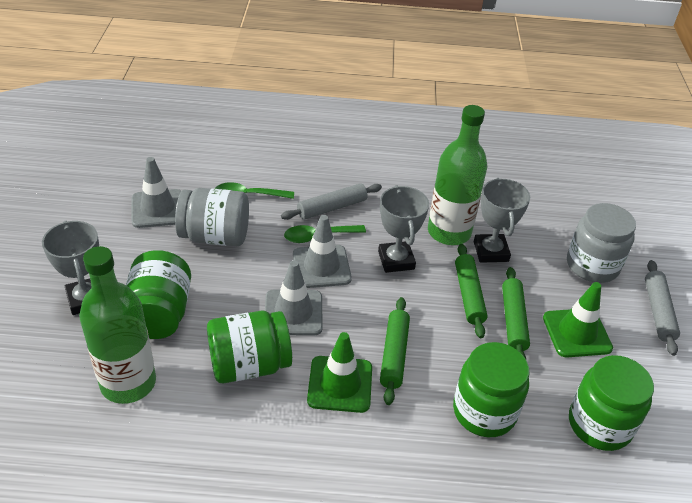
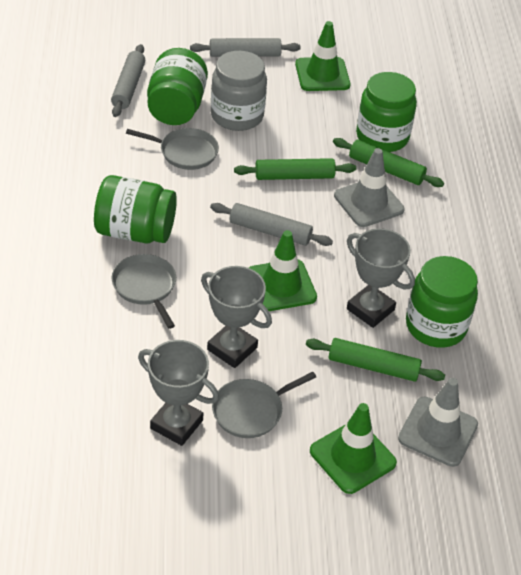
green bottle: [79,246,156,404] [428,105,487,245] = 2 -> none = 0
green spoon: [215,182,294,199] [284,225,366,243] = 2 -> none = 0
green traffic cone: [307,332,372,413] [543,282,613,358] = 2 -> [249,230,317,311] [295,21,351,91] [310,403,397,494] = 3
grey jar: [175,188,249,246] [567,203,636,283] = 2 -> [211,51,267,131] = 1
grey pan: none = 0 -> [112,254,176,329] [126,128,219,170] [212,371,316,438] = 3
grey rolling pin: [281,183,382,220] [645,260,680,356] = 2 -> [111,44,145,117] [190,38,301,57] [210,203,333,246] = 3
grey traffic cone: [132,157,181,228] [265,260,323,336] [293,215,352,288] = 3 -> [334,148,405,227] [398,378,478,467] = 2

